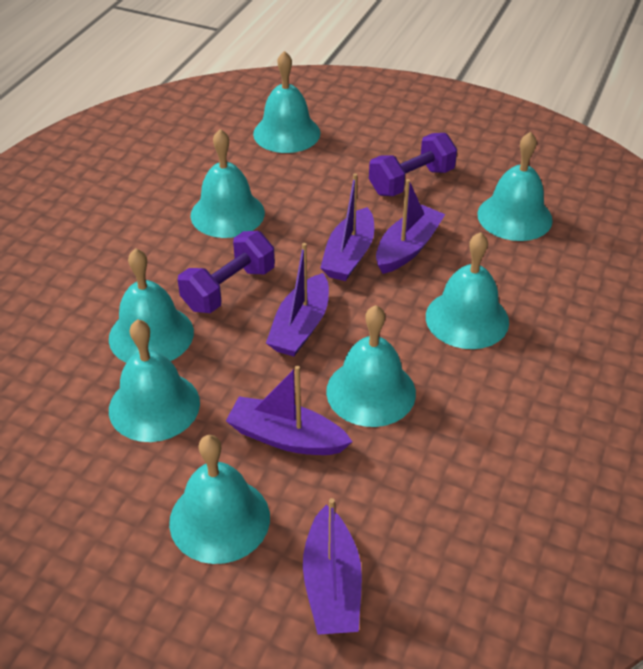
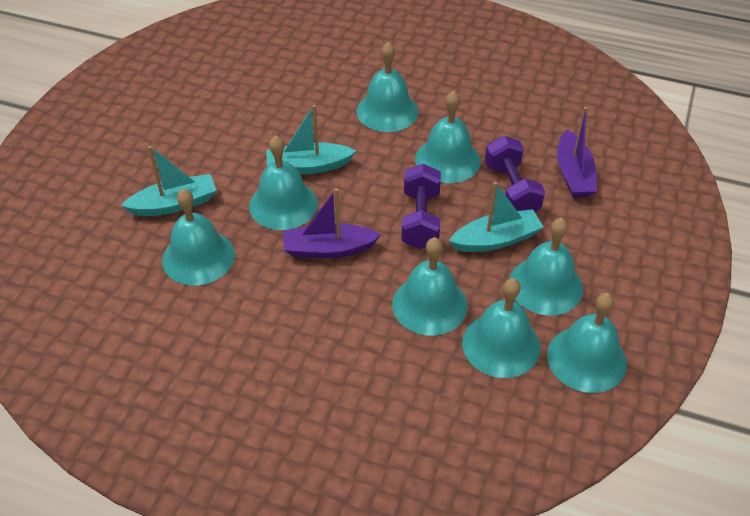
purple boat: [226,365,353,455] [266,243,329,356] [303,498,362,635] [320,173,374,281] [376,179,445,274] = 5 -> [283,188,381,258] [557,107,597,197] = 2
turquoise boat: none = 0 -> [121,146,216,216] [266,105,356,174] [449,182,543,252] = 3

